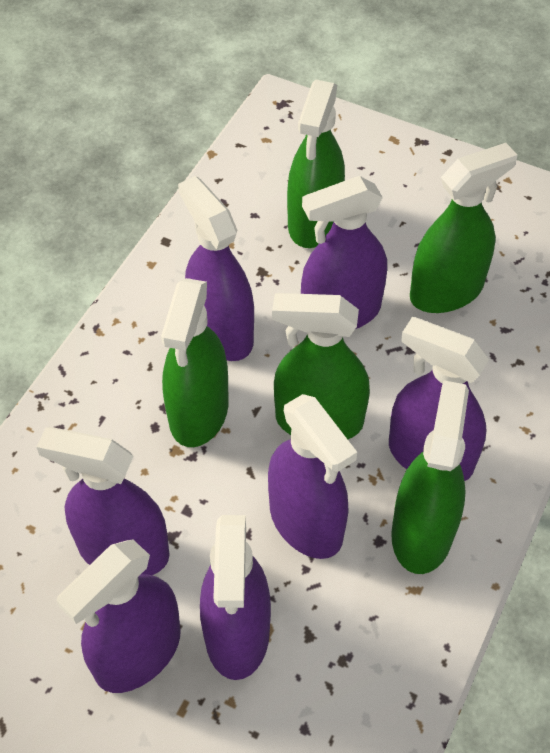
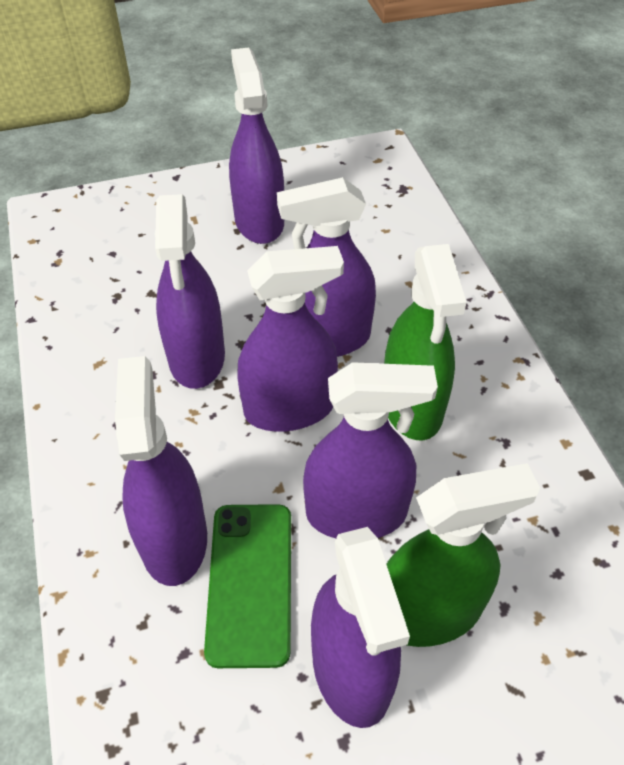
green phone: none = 0 -> [204,504,291,668] = 1
green spray bottle: [161,278,229,447] [272,293,370,439] [287,80,345,248] [391,380,469,574] [410,143,517,313] = 5 -> [384,244,467,440] [386,463,540,647] = 2

